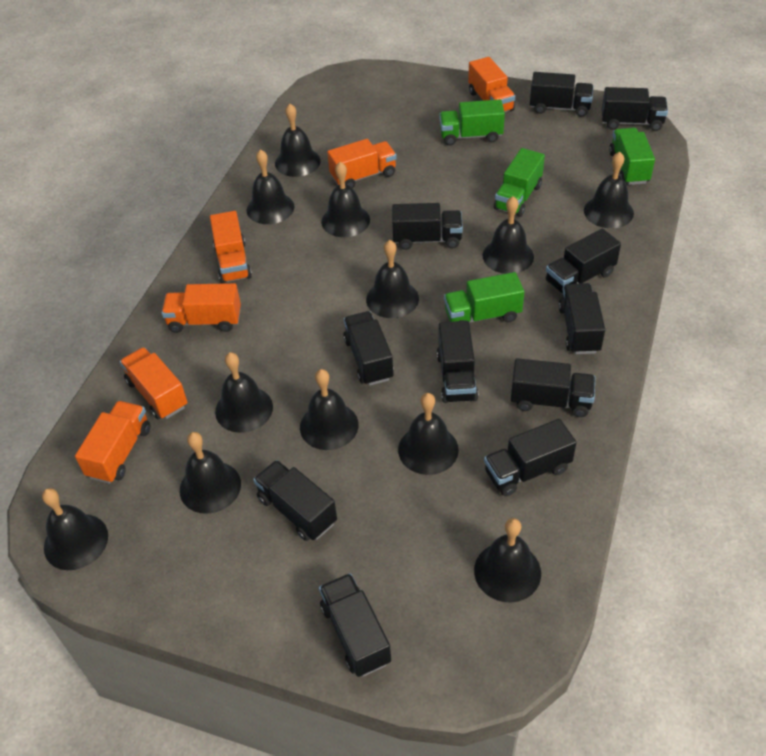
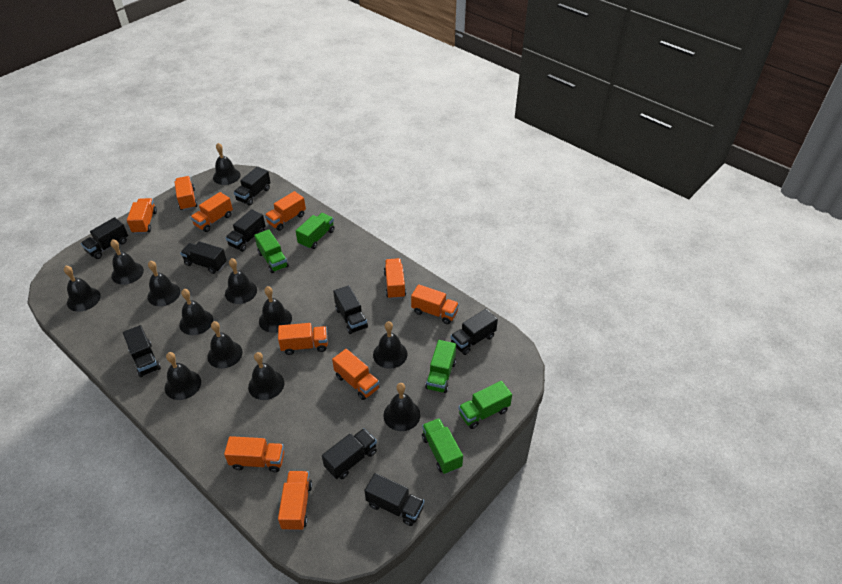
black truck: [253,460,337,541] [319,573,391,677] [343,311,394,386] [392,203,463,250] [437,321,478,403] [484,419,577,496] [511,358,595,417] [530,72,594,117] [546,229,621,293] [559,283,605,354] [602,87,668,131] = 11 -> [81,217,128,259] [123,325,161,377] [180,241,227,274] [225,209,266,252] [234,167,271,206] [322,428,377,479] [333,285,368,334] [364,473,424,526] [451,309,498,355] = 9
green truck: [439,99,505,145] [444,272,524,323] [494,148,545,217] [609,128,655,185] = 4 -> [254,229,289,273] [296,213,334,249] [422,418,463,474] [425,340,456,393] [458,381,512,429] = 5
orange truck: [75,401,150,484] [120,347,188,419] [162,283,241,333] [210,211,252,284] [327,139,397,188] [468,57,515,112] = 6 -> [127,198,157,234] [175,176,198,210] [190,192,233,232] [224,436,284,472] [265,191,306,231] [278,323,328,355] [278,471,312,531] [332,349,380,400] [384,258,406,299] [411,284,459,324] = 10

